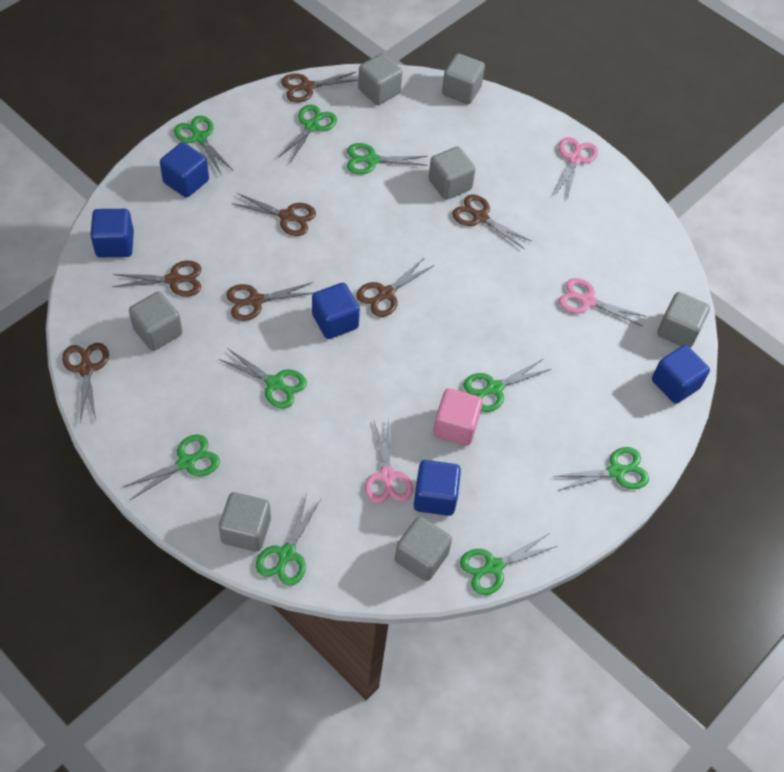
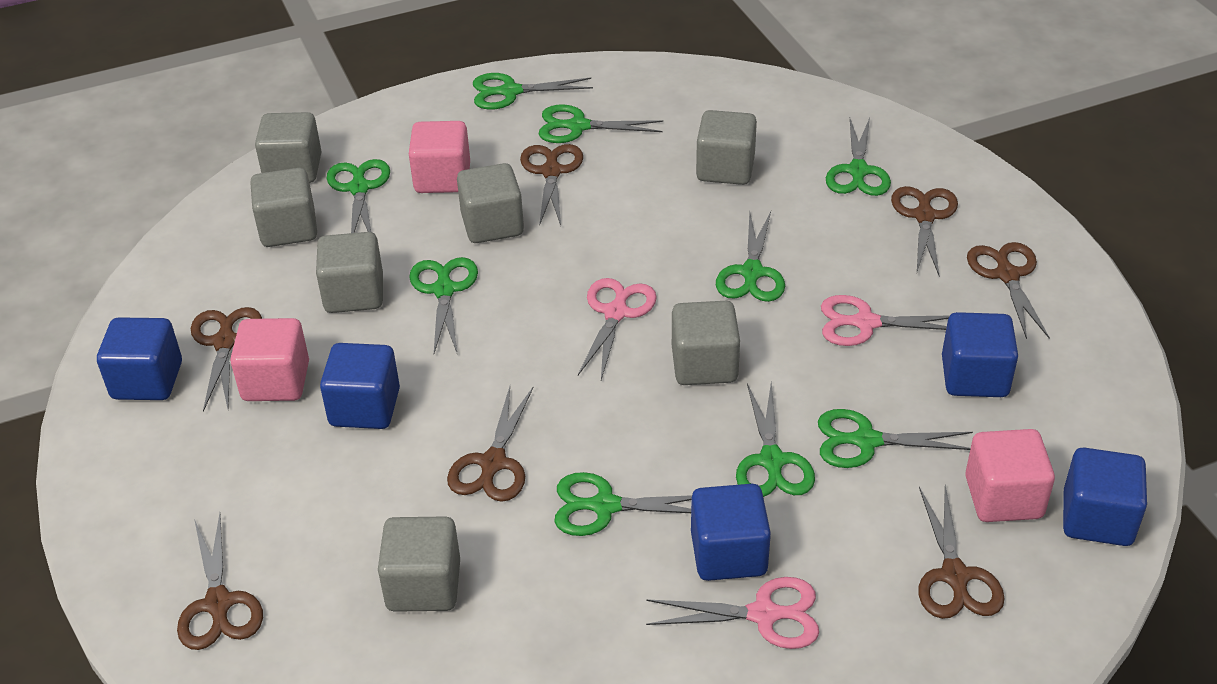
pink cube: [433,388,483,446] = 1 -> [230,318,309,401] [409,121,470,193] [965,429,1055,522] = 3

